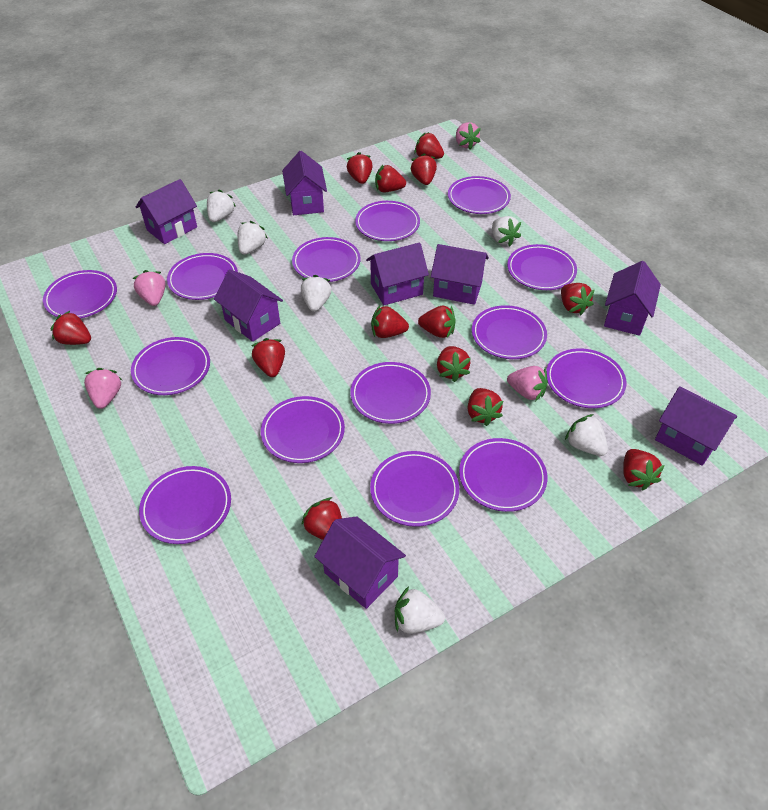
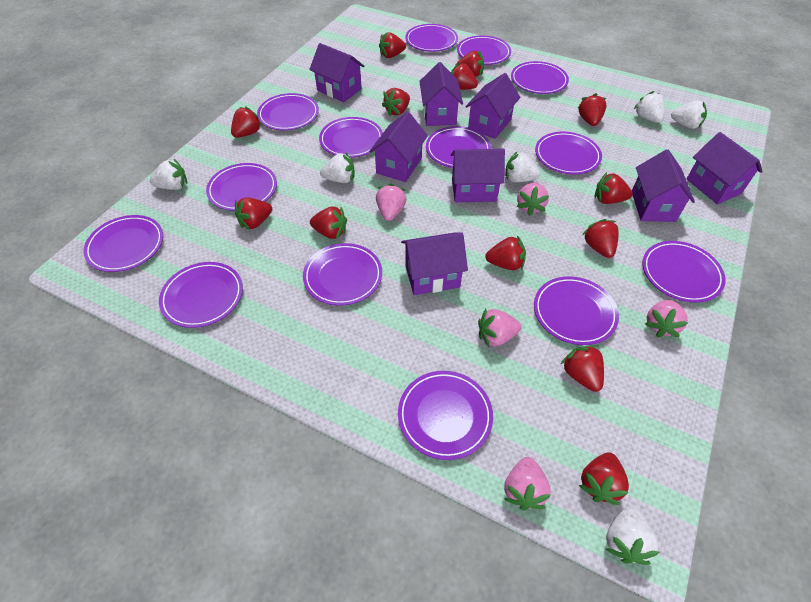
pink strawberry: [84,368,122,409] [133,270,165,306] [456,122,481,150] [507,366,548,401] = 4 -> [376,184,407,221] [478,309,522,347] [504,457,551,510] [517,183,549,216] [645,300,688,337] = 5

